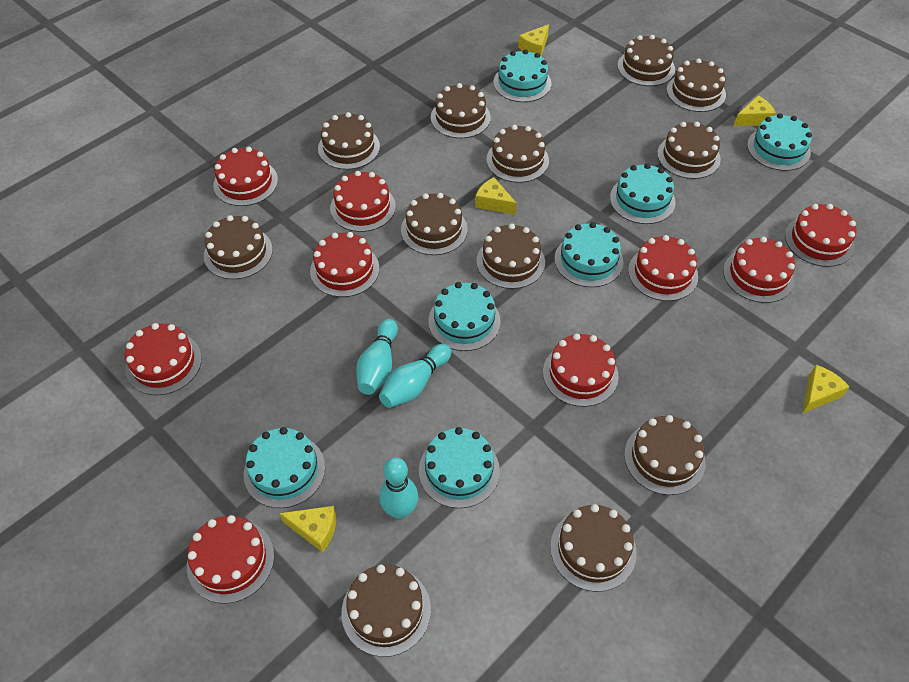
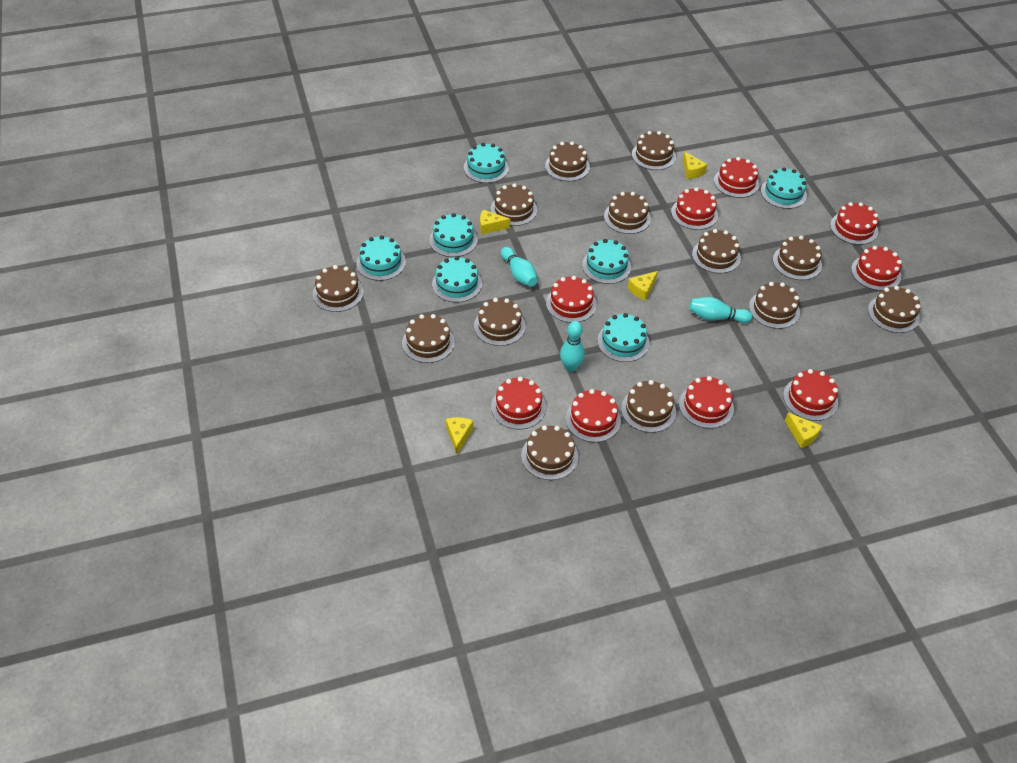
brown cake: [204,215,273,279] [318,112,380,170] [341,564,431,657] [401,193,468,255] [431,83,491,138] [477,224,545,289] [486,125,549,183] [550,504,637,592] [617,35,675,86] [624,415,706,495] [657,122,721,179] [667,58,726,112] = 12 -> [313,265,364,312] [402,314,455,363] [474,298,525,346] [491,183,537,226] [521,425,578,480] [545,142,590,181] [604,192,651,234] [621,380,676,433] [632,131,676,170] [692,229,741,273] [749,282,800,329] [773,236,822,280] [868,286,921,333] = 13

